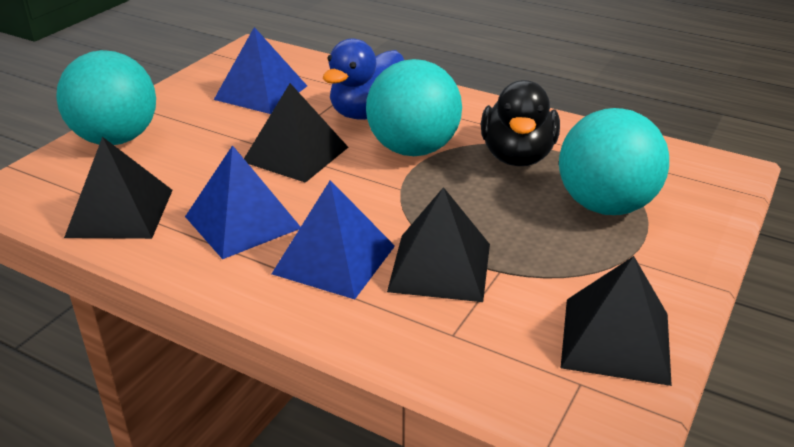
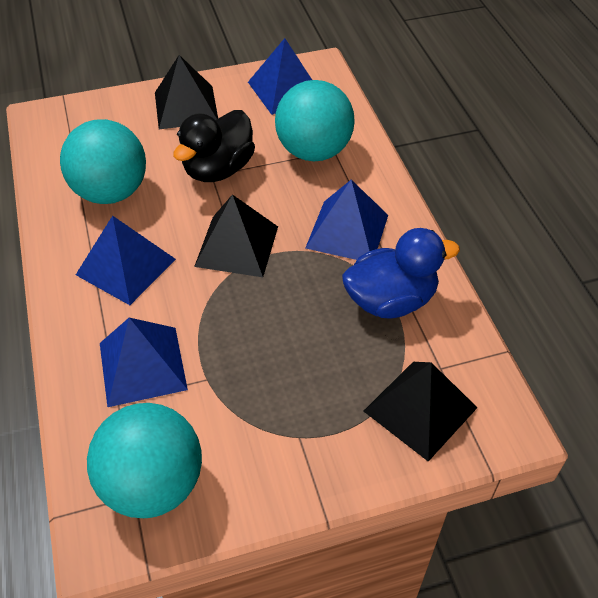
black pyramid: [64,137,173,239] [244,83,348,183] [387,187,490,302] [561,256,672,386] = 4 -> [155,55,218,129] [194,194,278,277] [364,362,477,462] = 3
blue pyramid: [185,145,300,259] [214,27,307,114] [272,180,395,299] = 3 -> [76,216,176,305] [100,318,188,407] [248,38,312,115] [306,180,388,260] = 4

